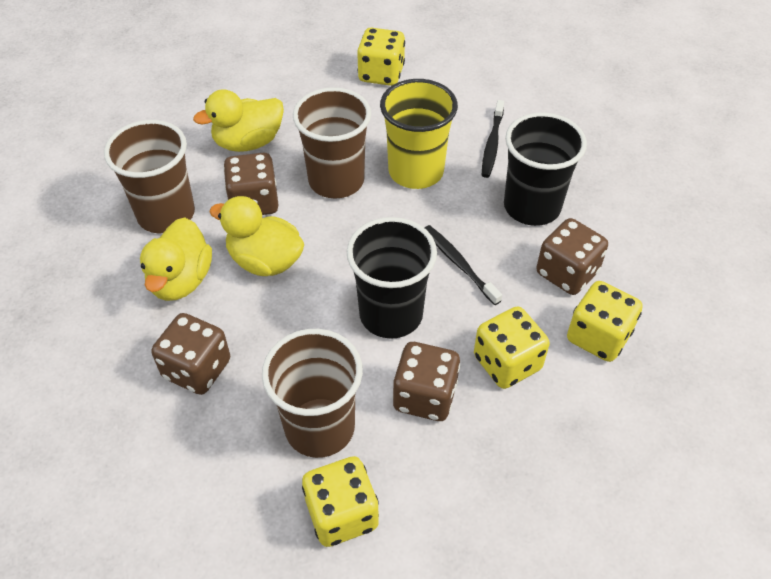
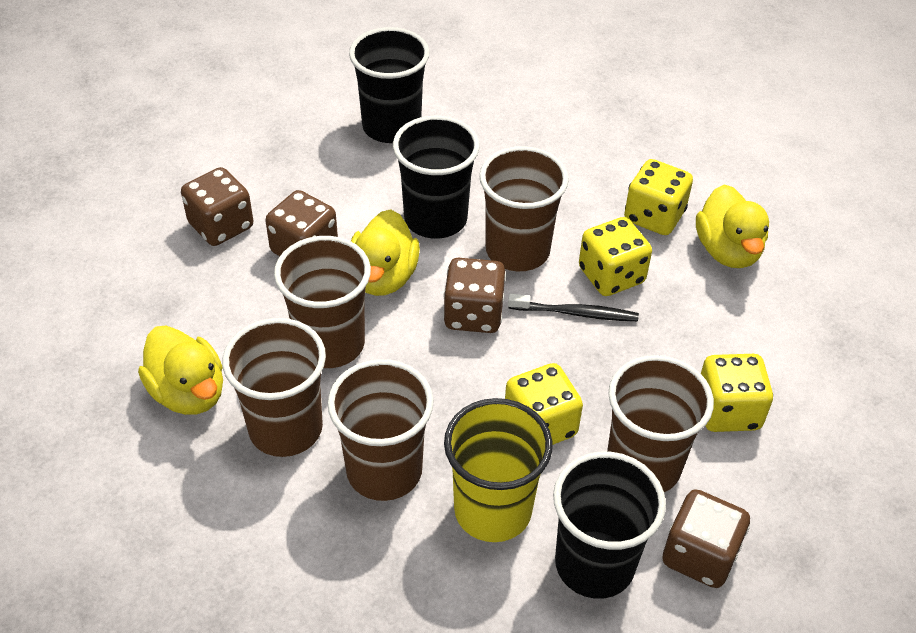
black cup: [347,217,437,339] [504,113,587,226] = 2 -> [349,27,430,143] [393,116,480,239] [553,452,666,599] = 3
black toothbrush: [425,225,502,305] [482,100,504,178] = 2 -> [508,293,639,321] = 1
brown cup: [104,120,195,233] [262,329,363,458] [293,87,371,198] = 3 -> [222,318,326,457] [274,236,371,368] [327,359,434,501] [479,146,569,271] [607,355,714,492] = 5

